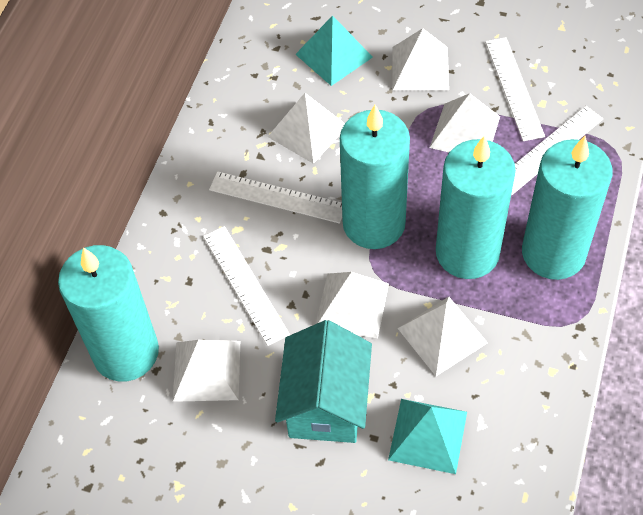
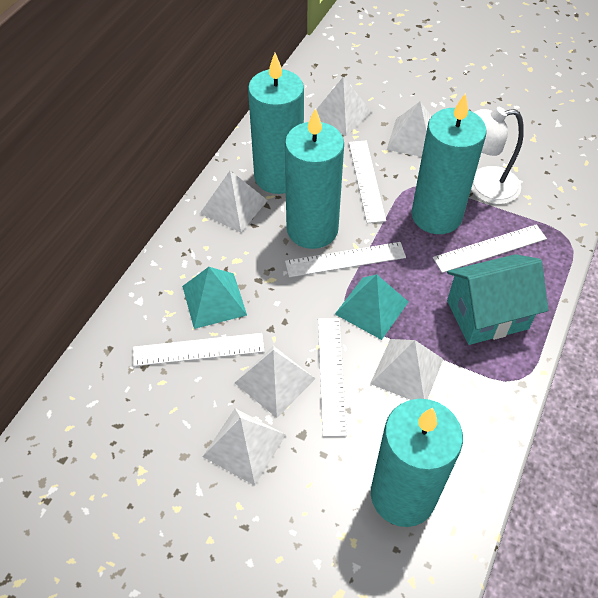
white lamp: none = 0 -> [471,107,524,204] = 1
white ruler: [203,226,290,346] [209,171,342,224] [485,37,545,141] [511,106,603,196] = 4 -> [133,333,265,366] [285,242,406,277] [318,318,347,437] [349,140,386,223] [433,224,547,273] = 5

